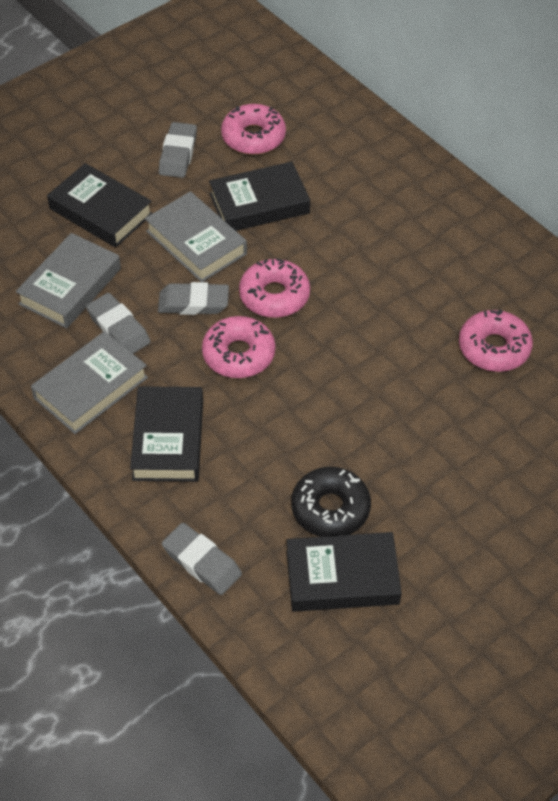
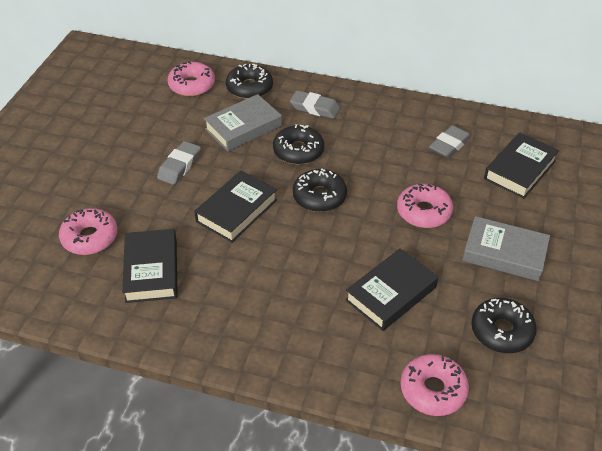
black donut: [291,467,371,537] = 1 -> [226,63,273,99] [273,124,324,165] [293,169,347,212] [471,298,537,353] = 4
grey book: [16,233,121,328] [31,331,148,434] [145,191,247,282] = 3 -> [204,94,282,151] [462,216,550,281] = 2
grey eraser: [86,293,150,354] [158,282,229,315] [159,122,197,178] [162,523,242,595] = 4 -> [157,141,201,185] [290,90,340,119] [429,125,471,158] = 3

